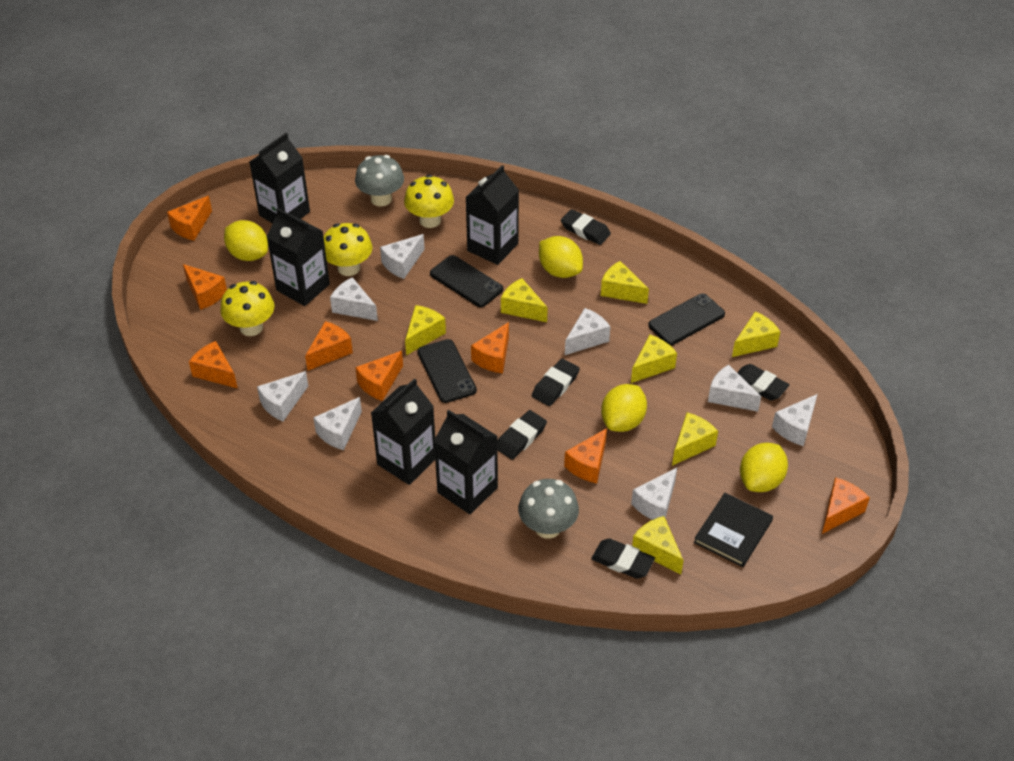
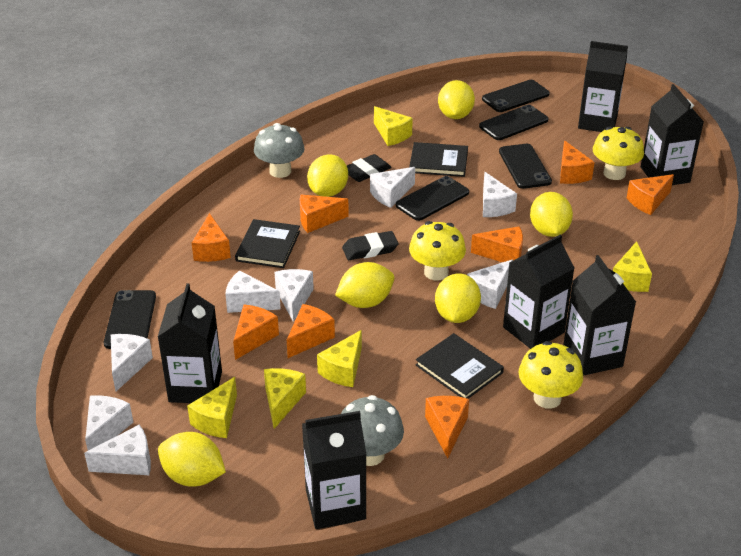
black book: [694,493,773,567] = 1 -> [235,219,300,268] [409,142,468,177] [416,333,504,399] = 3
black carton: [250,133,310,224] [267,208,330,306] [371,378,435,485] [434,410,498,514] [465,165,519,265] = 5 -> [158,283,222,403] [302,411,366,529] [503,235,574,349] [563,255,636,376] [578,41,628,132] [641,84,704,185] = 6
black eraser: [497,410,547,460] [532,358,580,406] [561,209,611,245] [591,538,655,579] [737,364,790,400] = 5 -> [342,231,399,260] [347,154,391,182] = 2
black phone: [418,339,477,403] [430,255,503,307] [648,294,725,345] = 3 -> [104,290,156,349] [396,176,469,221] [479,105,548,140] [482,80,550,112] [499,144,552,189] = 5
yellow cheese: [405,305,446,355] [501,278,548,322] [601,261,649,304] [631,334,677,383] [632,516,684,574] [672,412,718,466] [732,311,780,357] = 7 -> [187,377,237,438] [264,368,306,429] [317,330,362,387] [374,106,413,146] [613,241,652,292] = 5
yellow lemon: [224,220,268,261] [539,236,583,278] [601,384,647,432] [740,443,788,492] = 4 -> [158,432,226,487] [307,154,348,197] [335,262,394,308] [435,273,481,323] [438,80,475,119] [530,192,573,237] = 6

